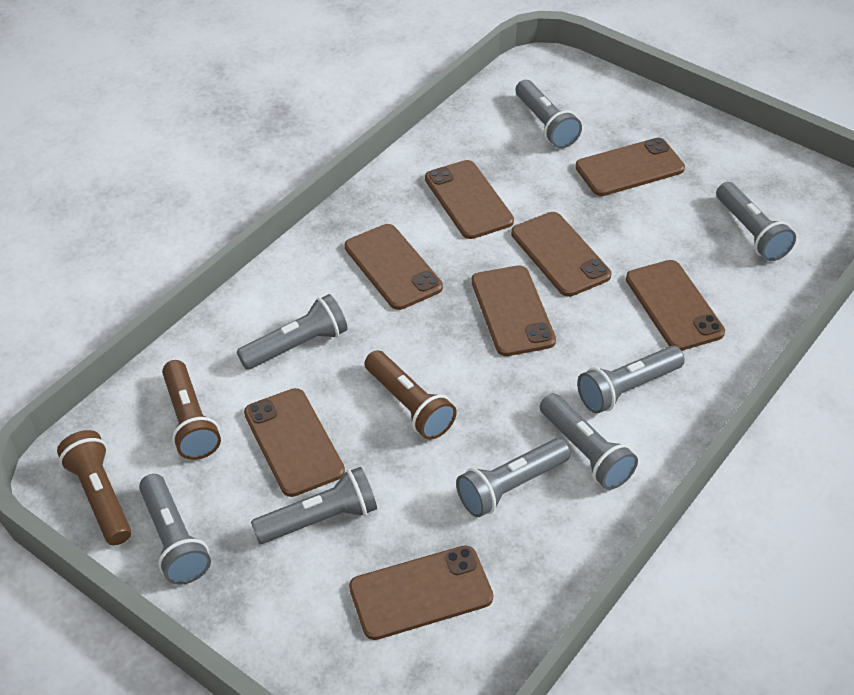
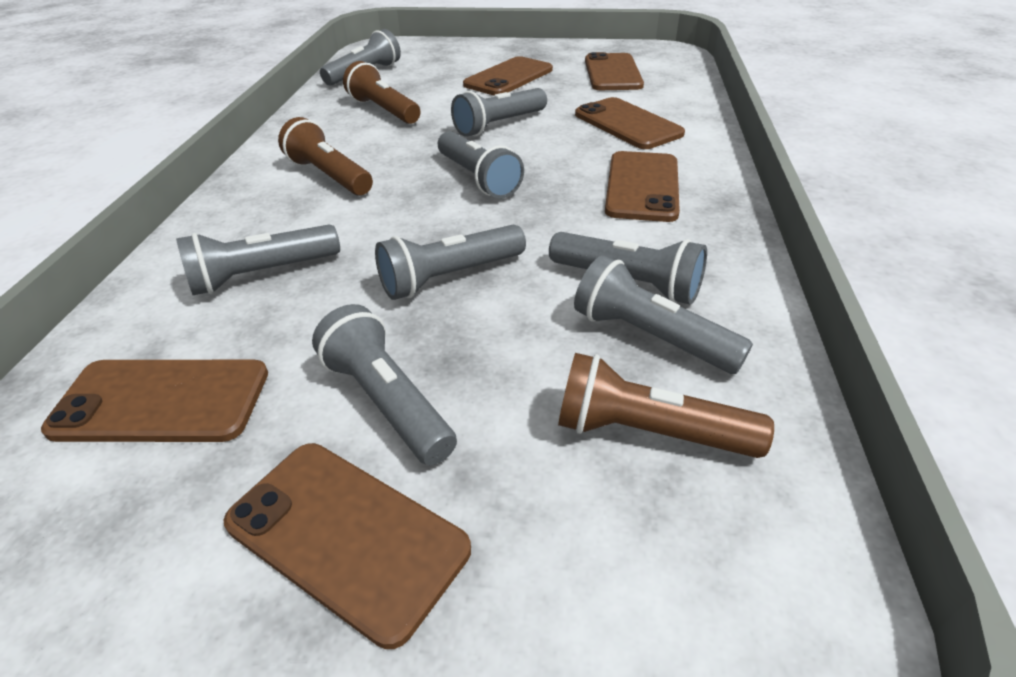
brown phone: [244,388,345,497] [345,224,443,310] [349,545,493,640] [425,160,514,239] [471,266,556,356] [511,212,611,297] [575,138,685,196] [626,260,725,351] = 8 -> [41,360,268,442] [223,443,471,649] [463,56,553,96] [575,97,685,149] [585,52,644,90] [605,151,680,222] = 6

